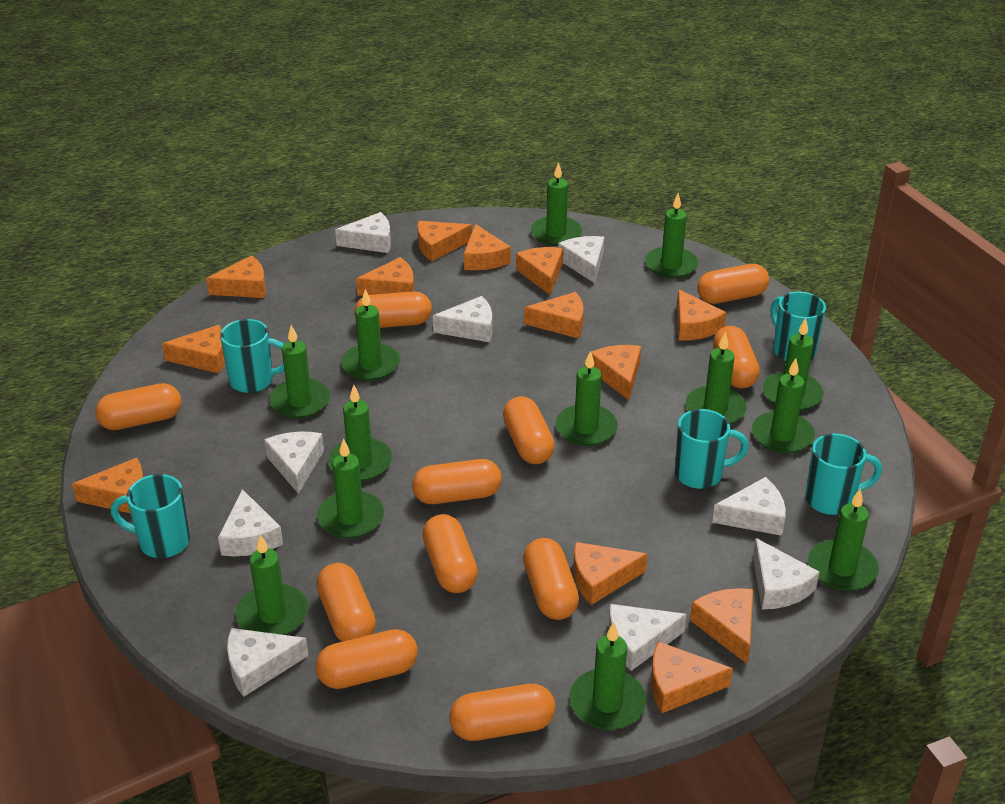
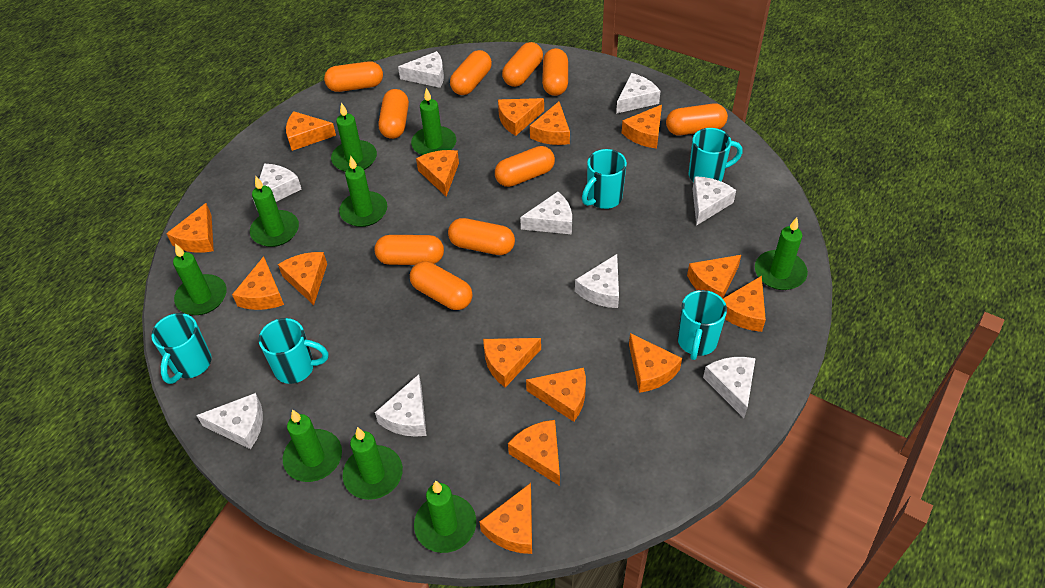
green candle: [236,535,308,635] [269,325,330,419] [317,438,384,539] [328,385,392,482] [341,289,400,381] [531,162,582,246] [556,351,618,446] [569,622,646,730] [645,193,699,279] [685,332,747,424] [752,358,815,454] [763,318,824,411] [808,489,879,591] = 13 -> [173,244,227,315] [250,176,299,247] [283,410,342,482] [331,103,377,172] [339,156,387,227] [343,427,403,500] [411,88,456,155] [414,481,476,553] [755,217,808,290] = 9
orange capsule: [95,383,182,430] [316,563,376,642] [316,629,418,689] [354,291,432,328] [412,459,502,504] [422,514,478,593] [449,684,556,741] [503,396,555,464] [523,538,579,620] [697,264,769,304] [713,326,760,389] = 11 -> [324,61,383,92] [375,235,444,265] [379,89,409,139] [410,261,473,310] [448,218,515,255] [450,50,492,95] [495,146,555,187] [502,42,543,87] [542,48,568,96] [666,103,728,135] = 10
orange cheese: [72,458,143,513] [162,325,225,373] [206,255,266,298] [356,257,414,296] [417,221,472,261] [464,224,511,270] [516,247,563,295] [524,292,584,339] [573,542,647,605] [591,345,641,400] [651,641,733,713] [677,289,726,341] [690,588,753,664] = 13 -> [166,203,214,253] [232,256,284,310] [278,252,327,305] [286,111,336,151] [416,150,459,197] [480,483,532,554] [483,338,541,388] [498,98,544,136] [508,420,560,486] [526,367,586,422] [530,102,570,145] [622,105,662,149] [629,333,682,393] [687,255,741,299] [723,276,766,332] = 15

